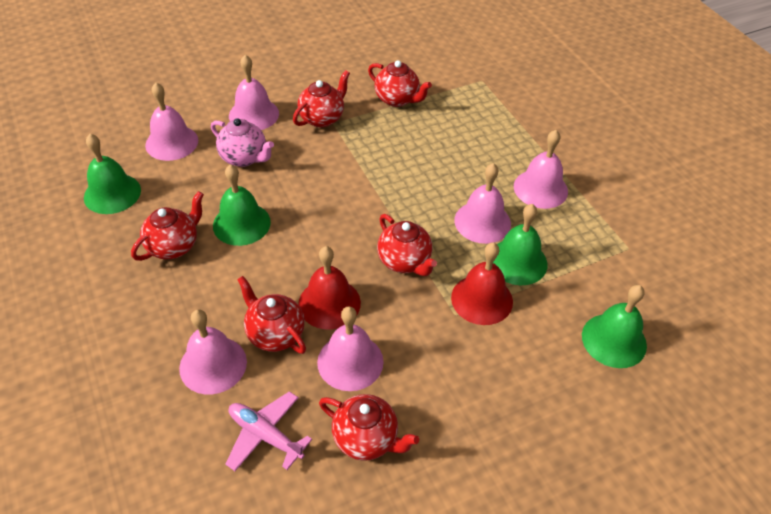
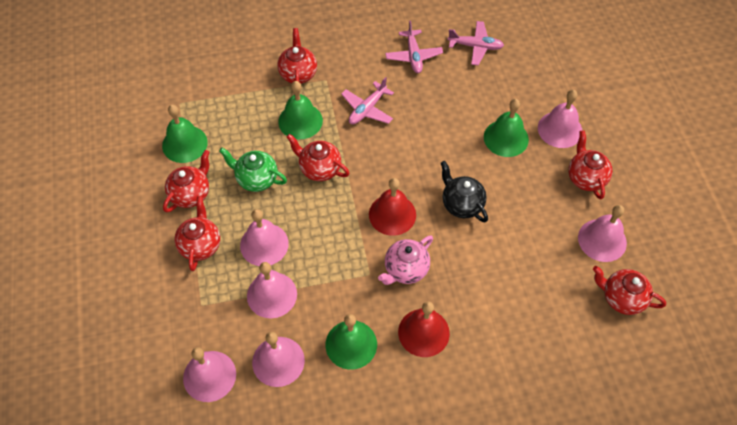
black teapot: none = 0 -> [441,161,488,222] = 1
green teapot: none = 0 -> [219,148,287,192] = 1
pink plane: [225,391,312,471] = 1 -> [341,77,394,124] [385,21,443,73] [448,21,504,65] = 3

